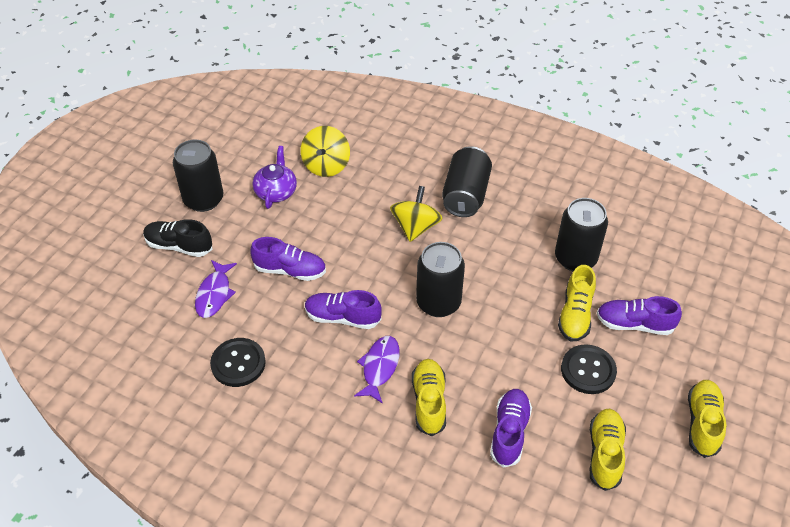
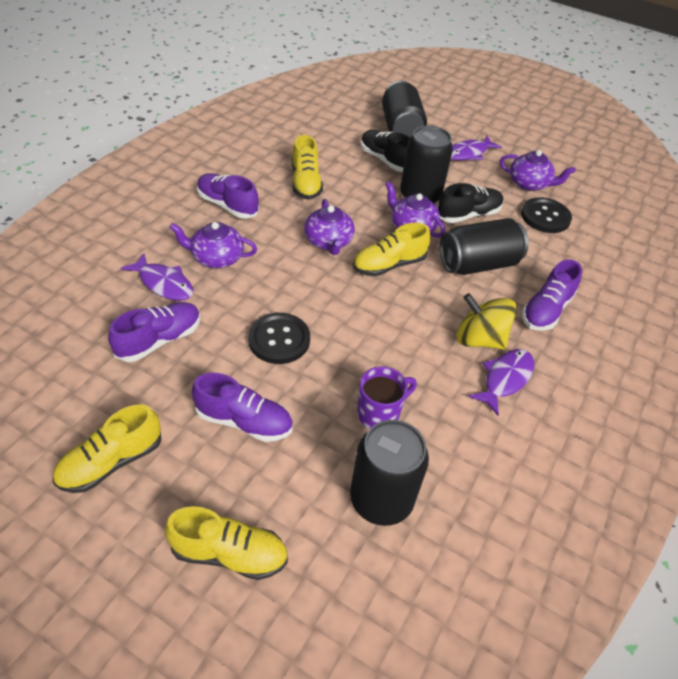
black shoe: [143,219,213,257] = 1 -> [361,130,410,172] [437,183,504,223] = 2
purple fish: [195,260,237,318] [354,336,400,404] = 2 -> [121,253,193,301] [451,136,502,160] [468,349,534,416] = 3
purple mug: none = 0 -> [357,366,417,429] = 1
purple teapot: [252,146,297,209] = 1 -> [169,222,257,268] [304,199,355,255] [385,181,445,238] [500,150,576,191] = 4
yellow spinning top: [301,126,350,177] [390,186,443,242] = 2 -> [456,293,517,350] = 1

